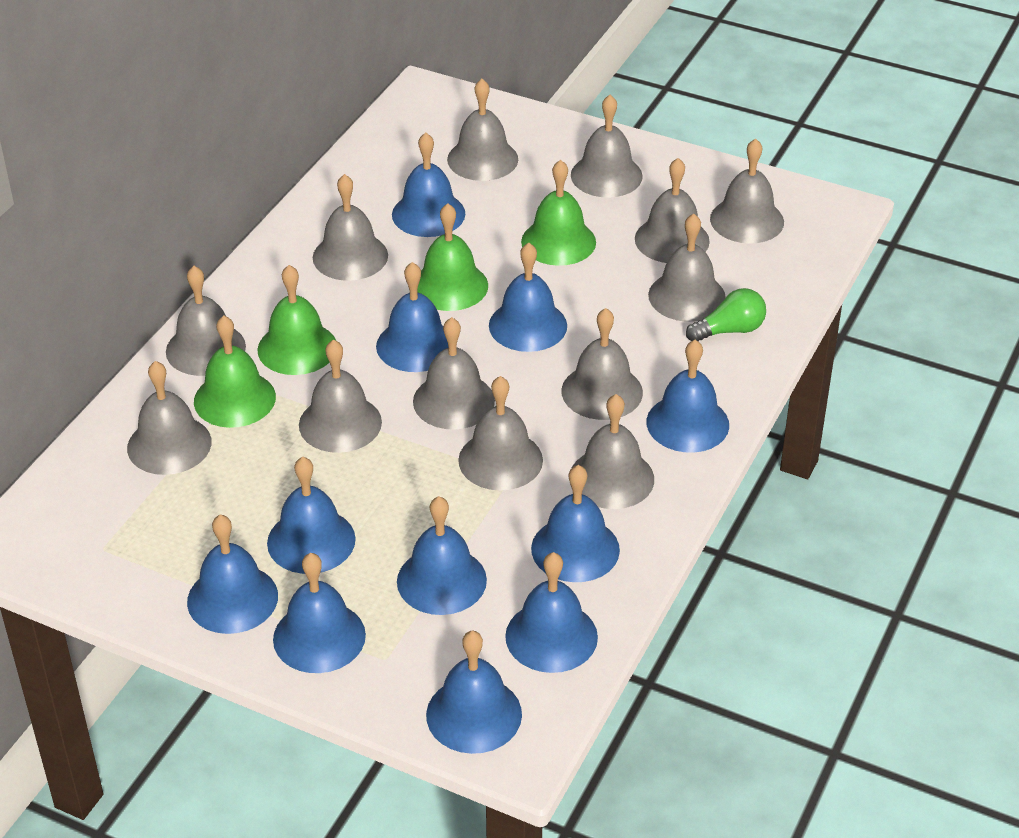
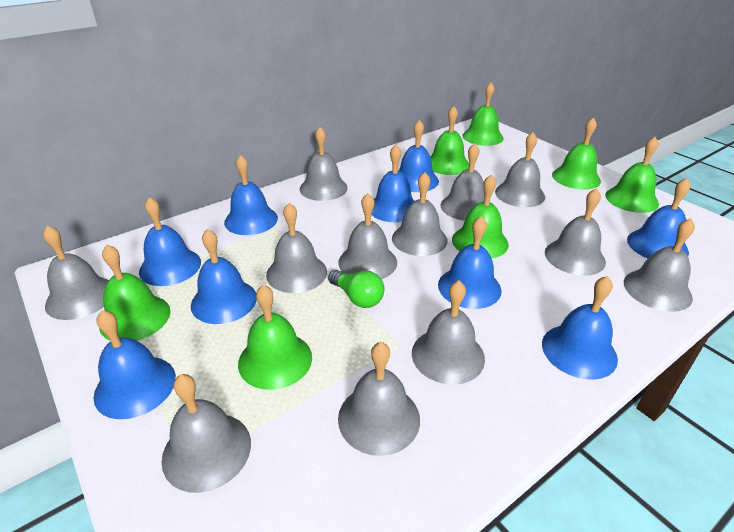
blue bell: [187,514,278,634] [267,457,356,574] [273,553,366,673] [376,262,448,372] [392,132,466,237] [397,496,487,615] [426,631,522,754] [489,243,567,352] [505,552,598,673] [531,465,620,582] [646,340,729,453] = 11 -> [94,310,176,419] [139,197,201,286] [191,229,257,324] [224,155,278,235] [372,145,414,222] [399,120,439,192] [438,216,502,309] [542,276,618,380] [627,178,691,258] = 9
green bell: [194,315,276,428] [257,265,336,375] [417,203,488,311] [521,160,596,266] = 4 -> [99,245,170,341] [238,285,312,390] [430,106,469,175] [452,174,509,259] [462,83,503,146] [552,117,601,190] [605,137,659,213] = 7
grey bell: [127,361,212,475] [166,266,246,376] [299,339,382,453] [313,174,388,281] [413,317,495,430] [447,79,518,181] [458,376,543,491] [562,308,643,420] [571,95,643,198] [571,394,654,509] [635,158,710,263] [648,214,726,322] [710,139,784,244] = 13 -> [43,225,109,320] [162,374,251,493] [266,203,327,293] [300,127,348,201] [338,193,397,279] [338,342,420,456] [392,172,448,256] [412,280,485,385] [441,143,485,221] [495,132,545,207] [545,188,606,276] [624,218,695,312] = 12

